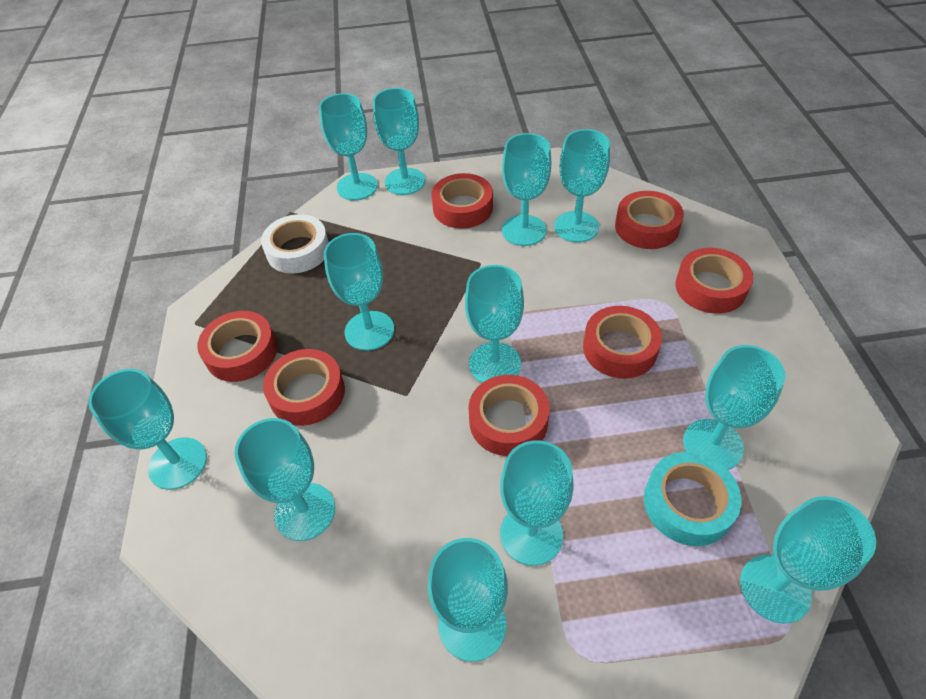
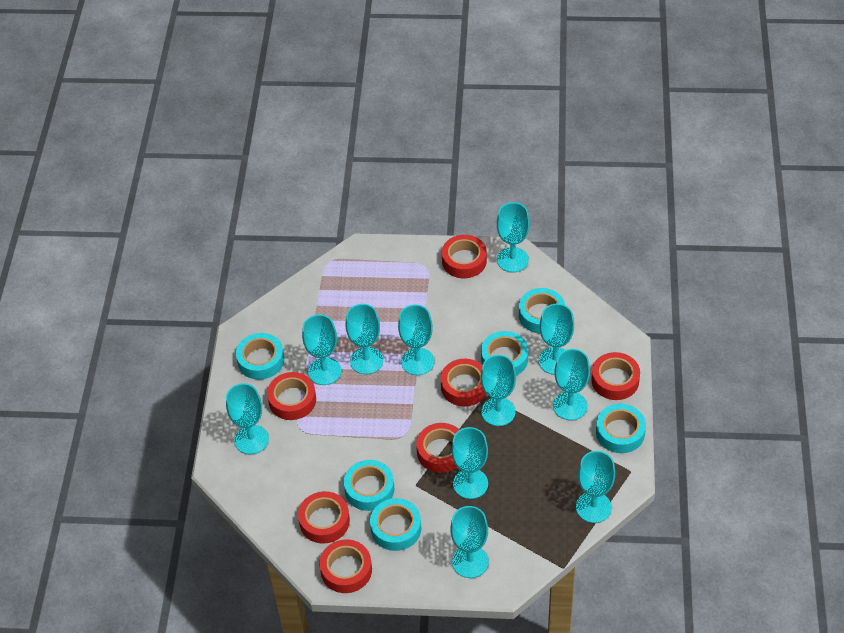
turquoise goblet: [88,369,207,490] [235,418,335,541] [319,93,378,200] [324,233,394,351] [373,88,425,195] [428,538,508,662] [465,265,524,383] [500,440,574,566] [502,133,551,246] [554,129,610,242] [683,345,786,470] [740,496,876,624] = 12 -> [226,383,269,454] [302,314,341,385] [346,304,383,375] [398,305,434,375] [450,506,489,578] [451,427,488,499] [481,355,516,426] [497,202,530,272] [539,304,574,375] [553,349,590,420] [576,451,615,523] = 11
turquoise tape: [644,452,742,546] = 1 -> [236,333,284,380] [344,460,394,511] [370,498,421,551] [481,331,528,376] [519,288,565,333] [596,404,646,453] = 6
white tape: [261,214,329,273] = 1 -> none = 0

